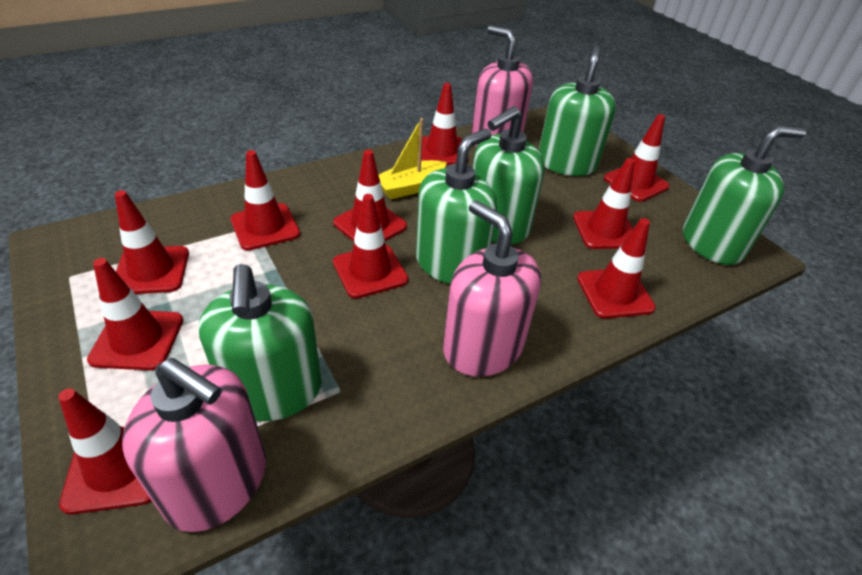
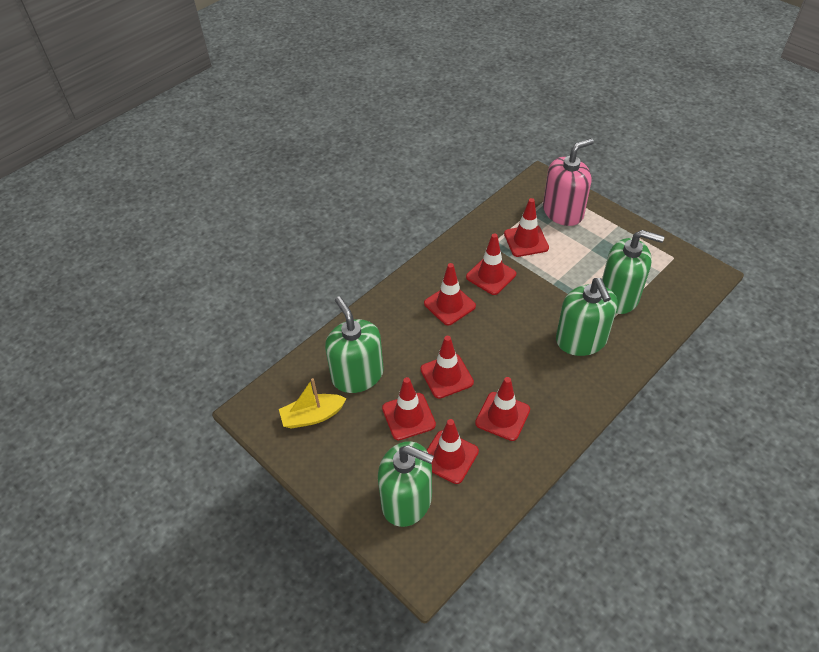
green soap dispenser: [199,264,322,421] [416,129,497,284] [473,106,545,244] [538,46,616,176] [683,126,806,265] = 5 -> [325,296,384,393] [378,441,434,527] [556,278,618,356] [602,230,664,314] = 4
pink soap dispenser: [122,358,266,532] [443,200,541,377] [471,25,533,147] = 3 -> [543,138,594,226] = 1
red traffic cone: [58,388,152,515] [87,258,183,370] [115,190,189,294] [230,150,300,250] [333,150,407,241] [333,194,408,298] [418,83,468,165] [573,158,635,249] [577,218,656,318] [604,114,670,202] = 10 -> [382,377,436,441] [420,336,474,399] [424,263,476,325] [427,419,479,484] [466,233,516,295] [475,377,530,441] [504,198,549,257] = 7

